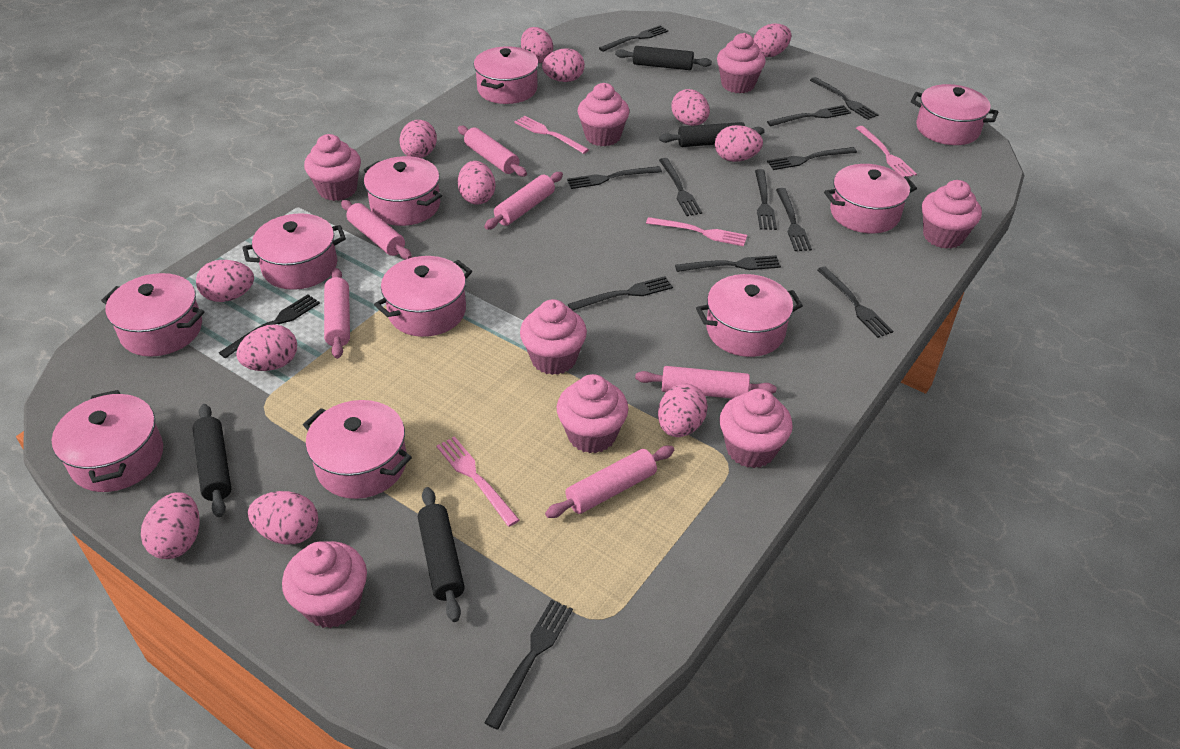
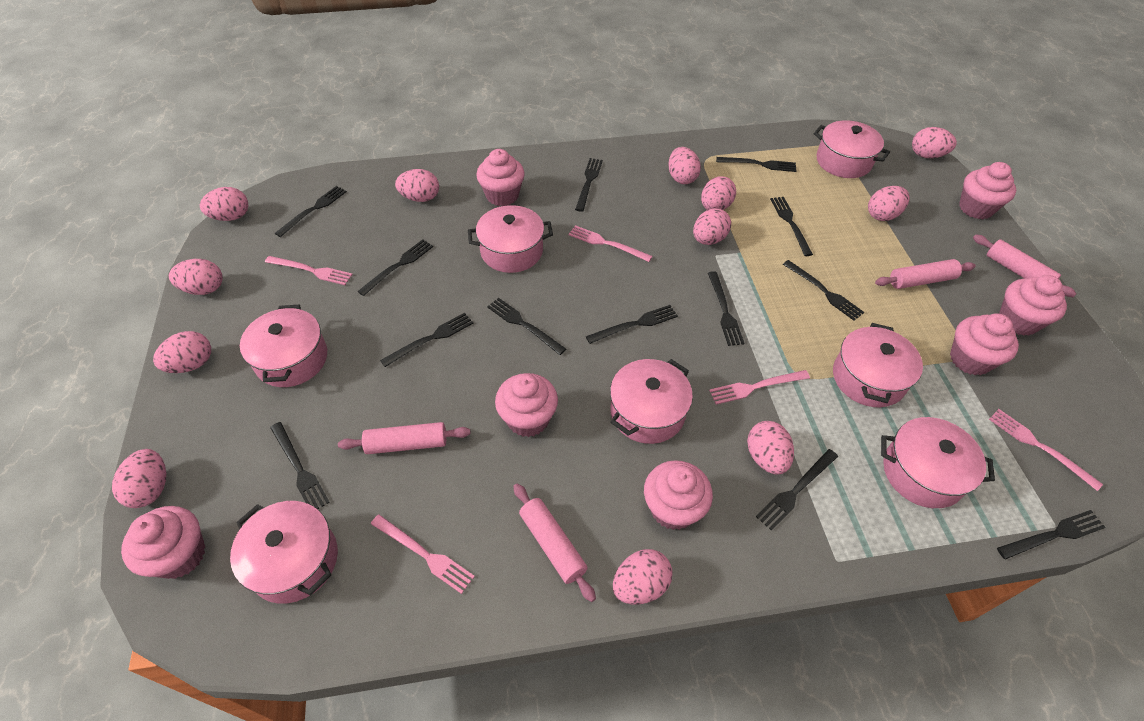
black rolling pin: [192,404,231,517] [418,487,465,622] [615,46,712,70] [659,122,765,147] = 4 -> none = 0
pink cupcake: [282,541,367,628] [304,134,361,201] [520,299,587,375] [557,374,628,453] [577,83,629,146] [717,33,766,93] [719,389,793,468] [922,180,982,249] = 8 -> [121,506,205,579] [476,149,525,206] [495,373,558,437] [644,460,713,530] [950,313,1019,376] [959,162,1016,219] [999,275,1067,336] = 7
pink fork: [436,436,519,527] [514,116,589,154] [646,217,747,246] [856,126,917,177] = 4 -> [265,256,353,285] [371,514,475,594] [568,225,653,262] [709,370,810,404] [989,409,1103,491] = 5
pink pot: [52,390,163,492] [101,273,204,357] [242,213,346,290] [303,400,412,499] [364,156,442,226] [374,256,472,337] [474,46,539,104] [696,274,803,357] [824,164,917,233] [911,84,998,145] = 10 -> [230,501,338,604] [240,305,327,387] [468,205,553,273] [610,359,693,444] [814,120,890,178] [833,323,923,407] [881,417,995,508] = 7
pink rolling pin: [324,268,350,359] [341,200,412,259] [458,126,527,177] [484,172,563,230] [545,446,674,518] [635,366,776,399] = 6 -> [338,422,471,454] [513,483,596,602] [875,259,975,289] [973,235,1076,297] = 4

